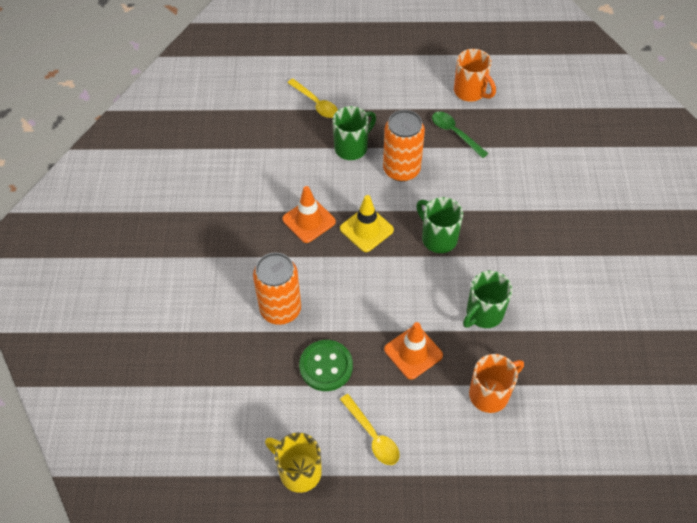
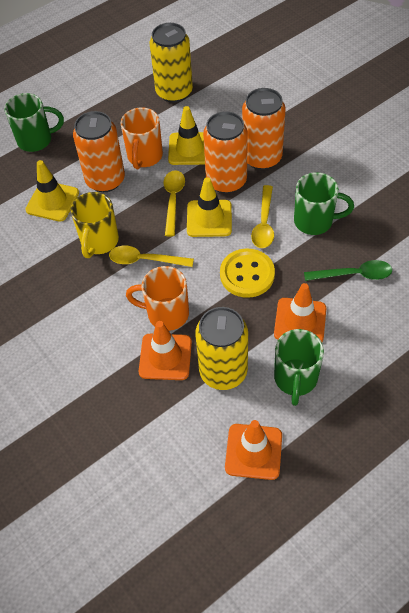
green button: [299,340,353,391] = 1 -> none = 0
orange can: [253,253,301,325] [383,110,425,182] = 2 -> [73,111,125,192] [203,111,248,194] [242,88,286,170] = 3
orange traffic cone: [282,186,336,243] [384,322,443,379] = 2 -> [139,321,192,380] [225,420,282,480] [274,283,326,342] = 3
yellow button: none = 0 -> [220,249,275,298] = 1
yellow can: none = 0 -> [150,23,193,103] [195,307,248,390] = 2
yellow spoon: [287,79,338,118] [340,394,400,465] = 2 -> [109,246,194,267] [164,170,185,237] [251,185,274,248] = 3
yellow traffic cone: [340,195,394,252] = 1 -> [25,160,79,222] [168,106,205,165] [187,177,232,237] = 3

